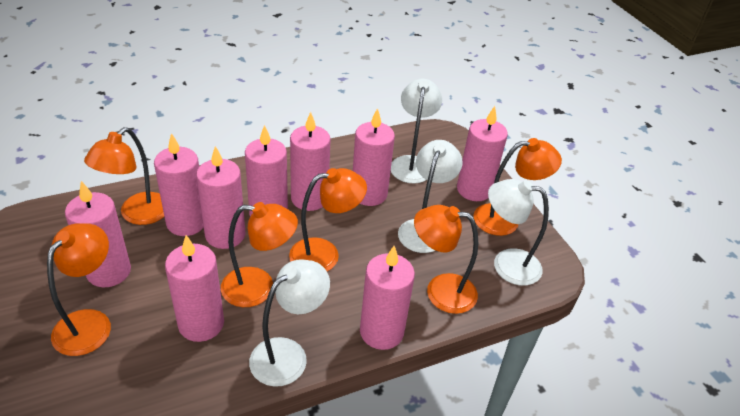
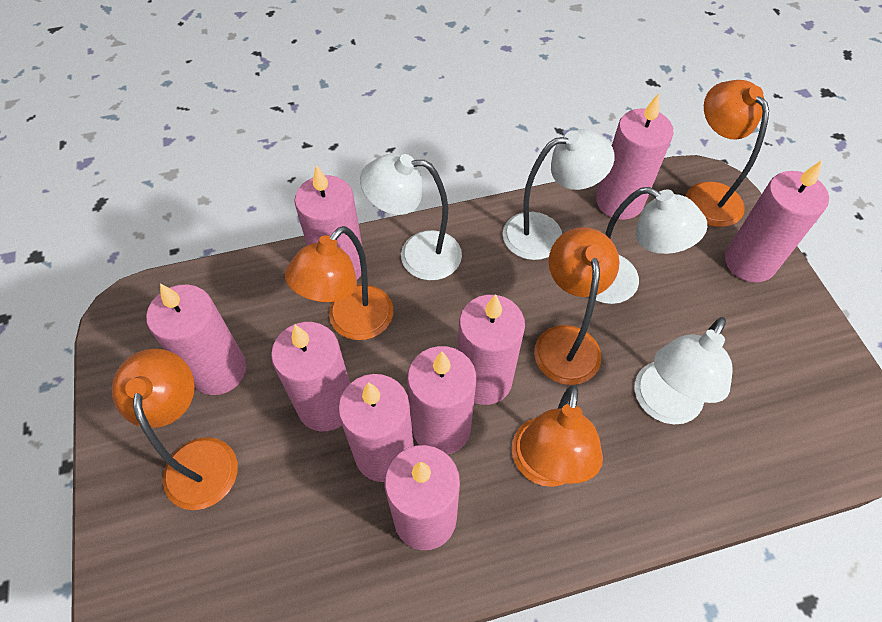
orange lamp: [47,223,111,356] [84,127,164,225] [221,202,298,307] [289,168,367,271] [414,205,478,314] [474,138,562,236] = 6 -> [112,349,238,510] [285,226,393,340] [512,385,603,487] [534,227,619,385] [686,80,769,227] = 5

